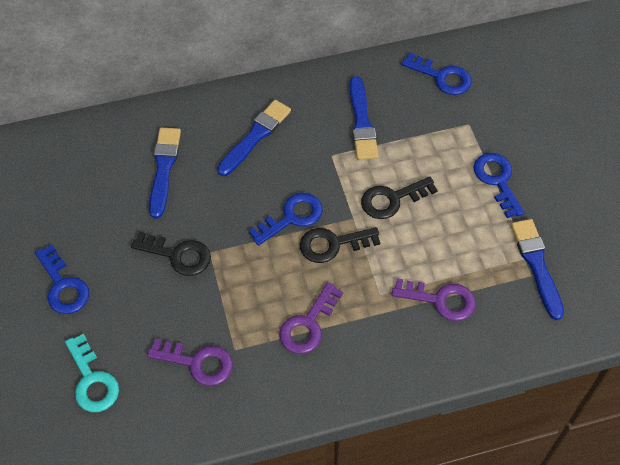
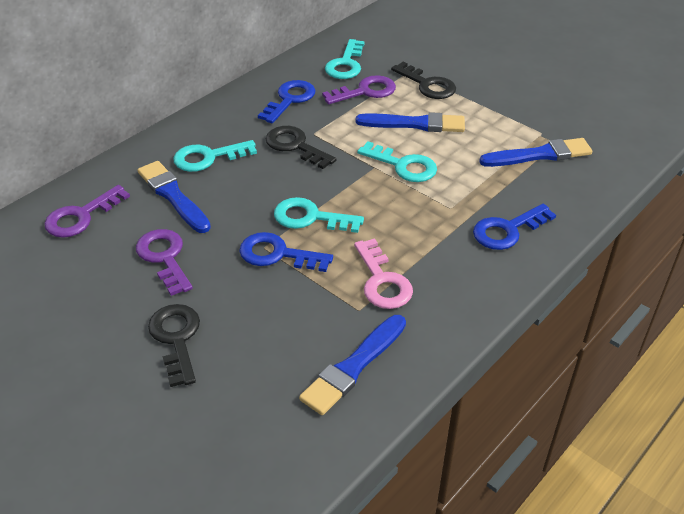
blue key: [35,245,90,314] [249,193,323,246] [402,53,472,95] [474,153,525,218] = 4 -> [239,232,333,272] [258,80,316,123] [473,204,556,250] = 3
pink key: none = 0 -> [354,238,413,309] = 1
turquoise key: [65,334,119,412] = 1 -> [173,140,257,172] [274,197,364,233] [325,39,365,79] [357,141,437,182] = 4

